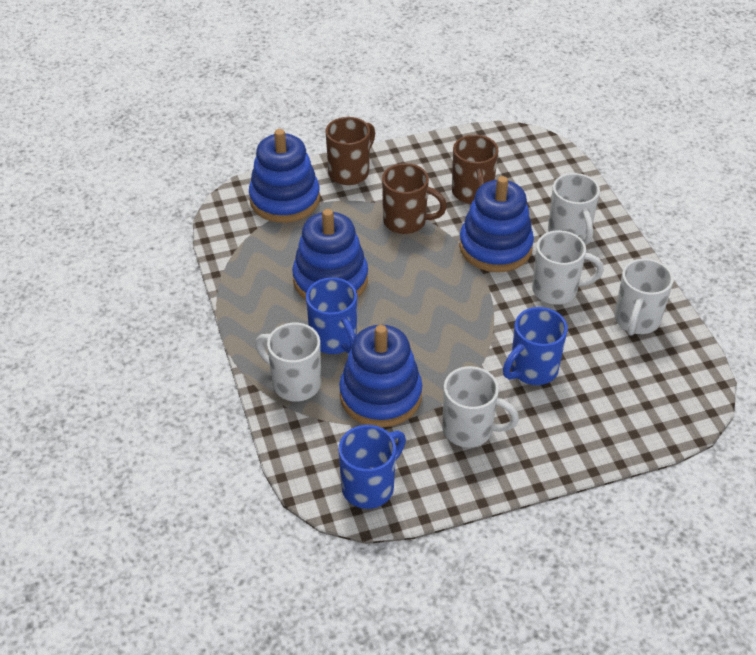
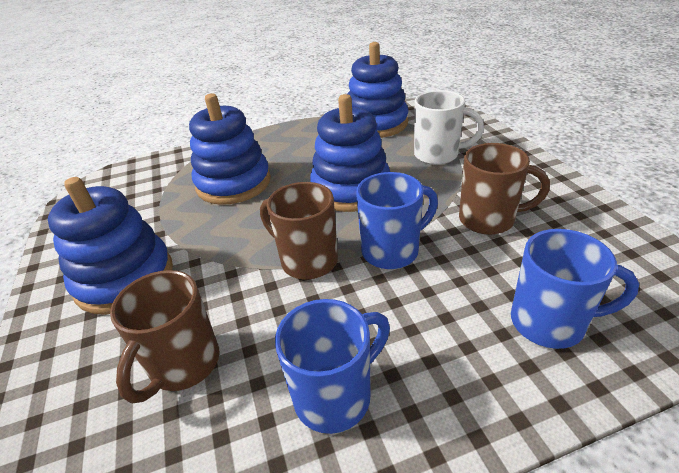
white mug: [255,323,321,401] [442,366,519,447] [532,230,604,305] [548,173,600,245] [615,259,674,336] = 5 -> [414,90,484,165] = 1

